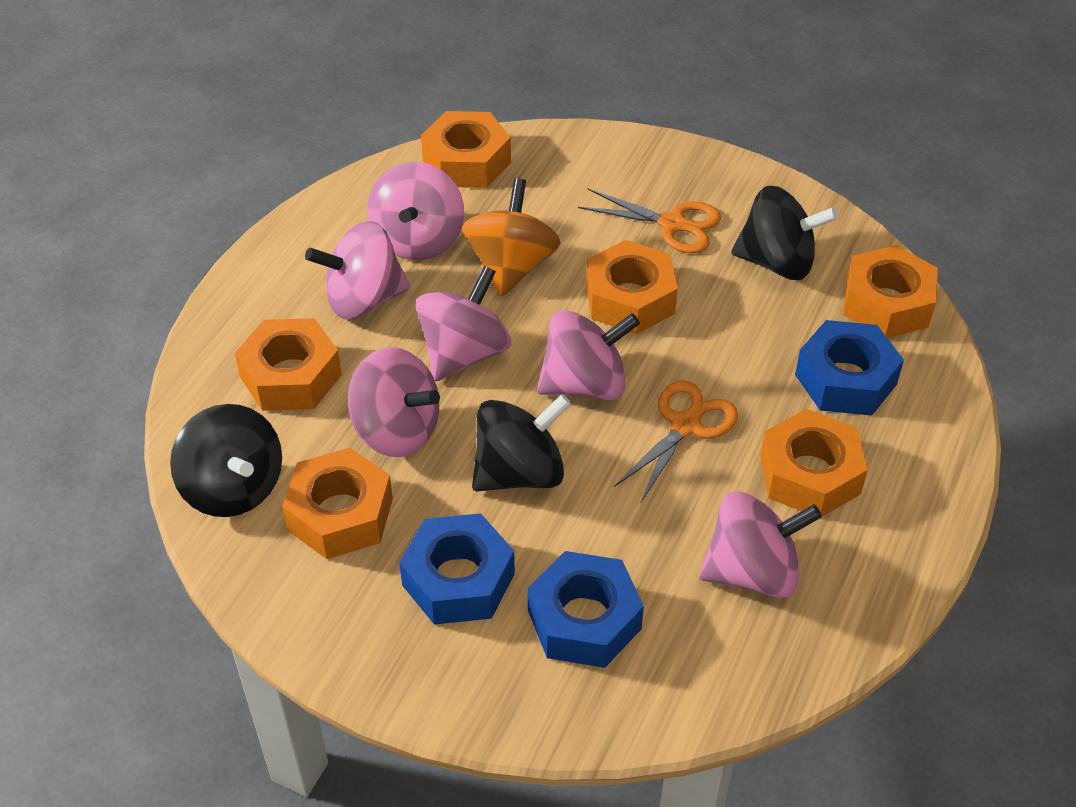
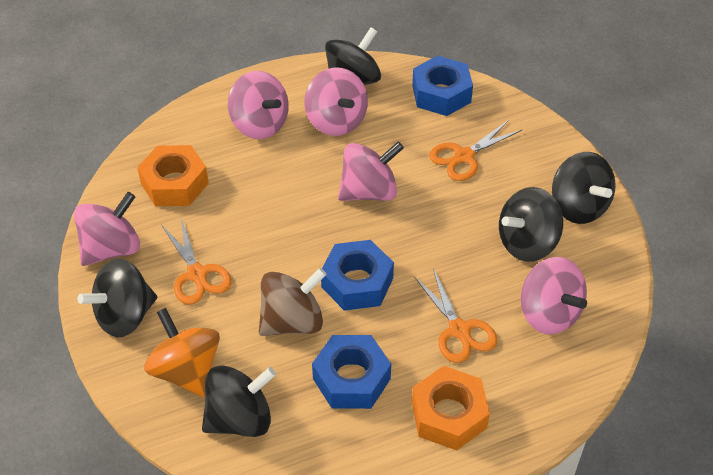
black spinning top: [170,404,282,517] [472,394,571,491] [732,186,838,280] = 3 -> [78,258,157,337] [202,365,276,437] [325,27,381,85] [499,187,563,262] [552,152,616,224] = 5
brown spinning top: none = 0 -> [259,268,327,336] = 1
orange nut: [235,318,342,411] [282,448,393,559] [421,111,511,188] [586,240,678,334] [760,409,868,516] [843,245,938,338] = 6 -> [137,145,209,206] [412,366,490,451] = 2
orange scissors: [578,189,721,253] [613,381,738,502] = 2 -> [162,218,231,304] [414,268,498,363] [429,120,522,181] = 3
pink spinning top: [305,221,410,319] [348,347,440,457] [367,162,464,260] [416,266,511,381] [537,310,640,400] [699,491,822,598] = 6 -> [74,192,140,266] [228,71,289,139] [304,68,368,136] [338,141,404,201] [521,257,587,334] = 5

